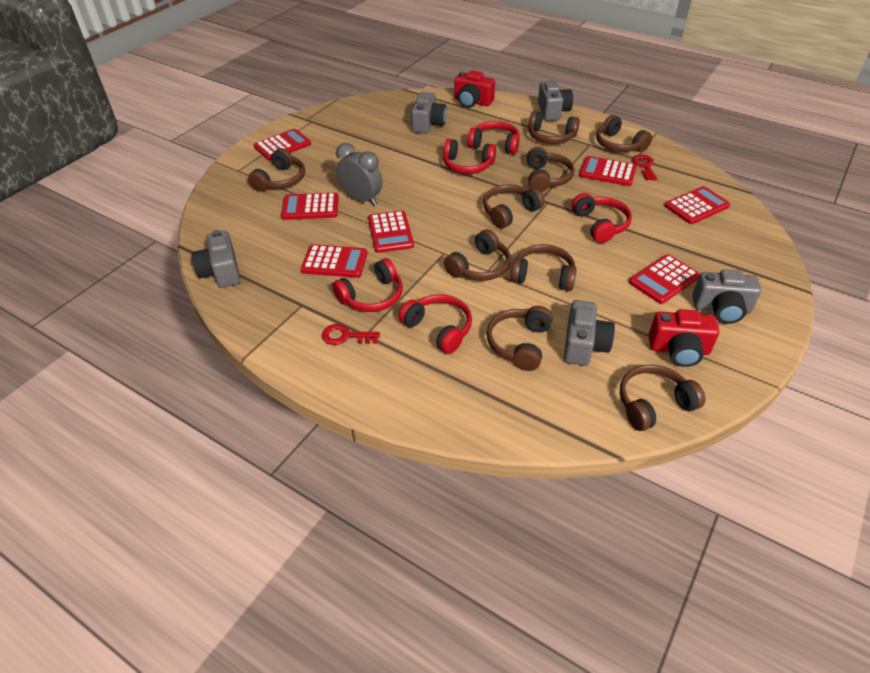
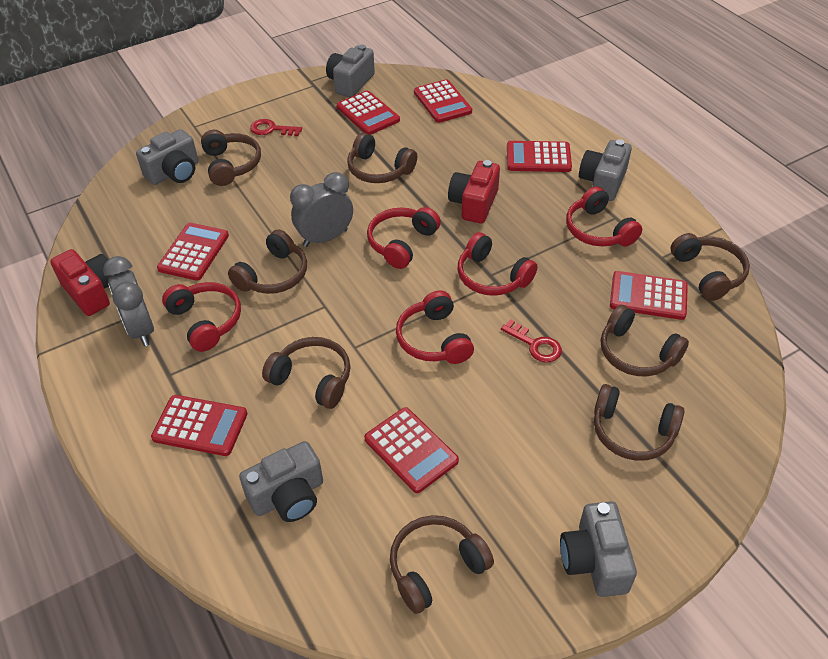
brown headphones: [248,148,305,192] [444,229,511,281] [483,185,545,229] [486,306,553,371] [511,244,577,291] [527,147,575,192] [528,111,580,144] [596,115,652,152] [620,365,705,431] = 9 -> [201,130,261,186] [228,229,307,294] [262,337,350,409] [347,133,417,183] [390,515,494,614] [594,384,684,461] [601,305,689,376] [671,233,750,301] = 8
grey clock: [336,143,383,206] = 1 -> [103,256,154,346] [290,172,353,247] = 2

